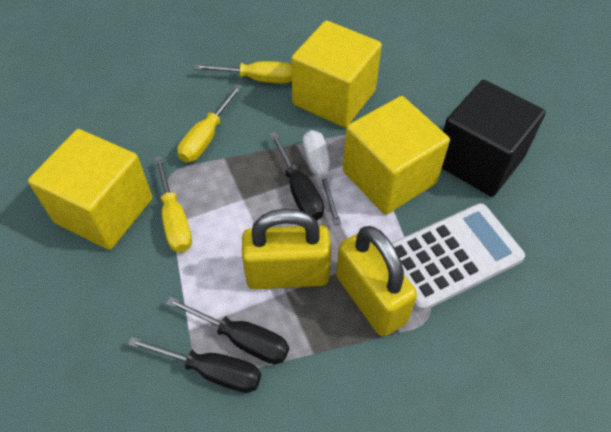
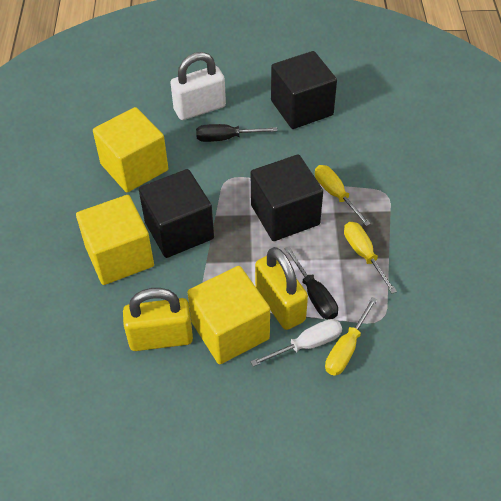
black cube: [442,80,546,197] = 1 -> [139,169,214,258] [250,155,323,241] [271,51,337,129] = 3
black screwdriver: [128,337,261,393] [166,296,289,364] [270,132,324,220] = 3 -> [196,124,277,142] [284,246,338,320] = 2
white calculator: [392,203,525,311] = 1 -> none = 0
white padlock: none = 0 -> [170,52,226,120] = 1

